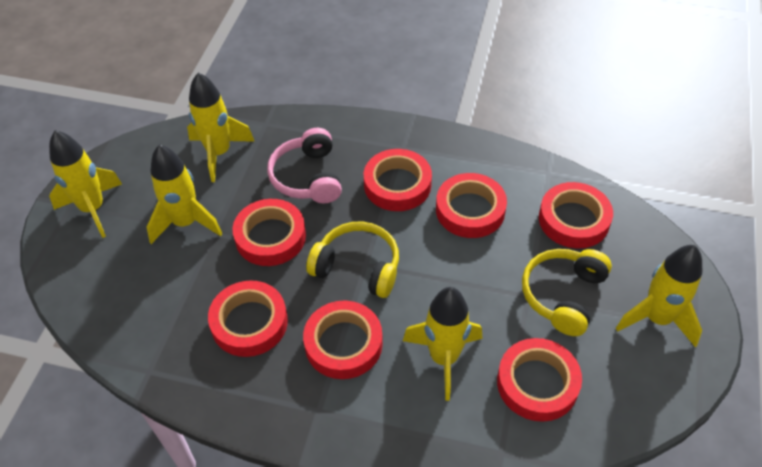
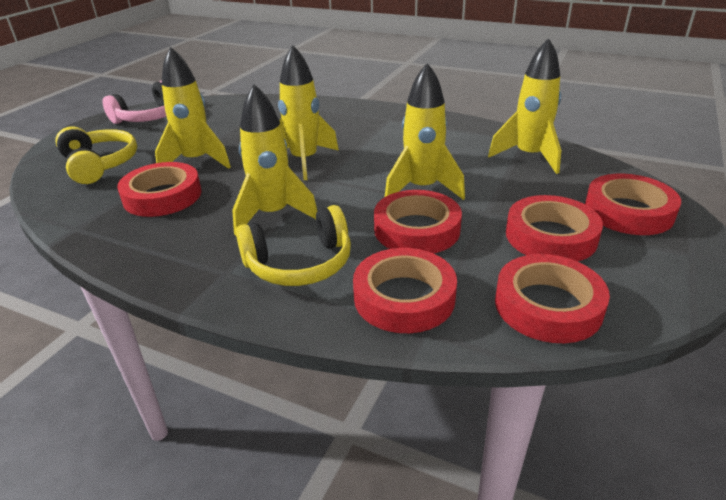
red tape: [208,281,288,357] [233,199,306,266] [303,301,383,379] [364,149,432,211] [436,173,507,238] [497,338,582,422] [539,182,613,248] = 7 -> [117,162,202,217] [353,248,457,333] [374,190,462,254] [495,254,610,343] [506,195,603,262] [585,174,681,235] = 6

